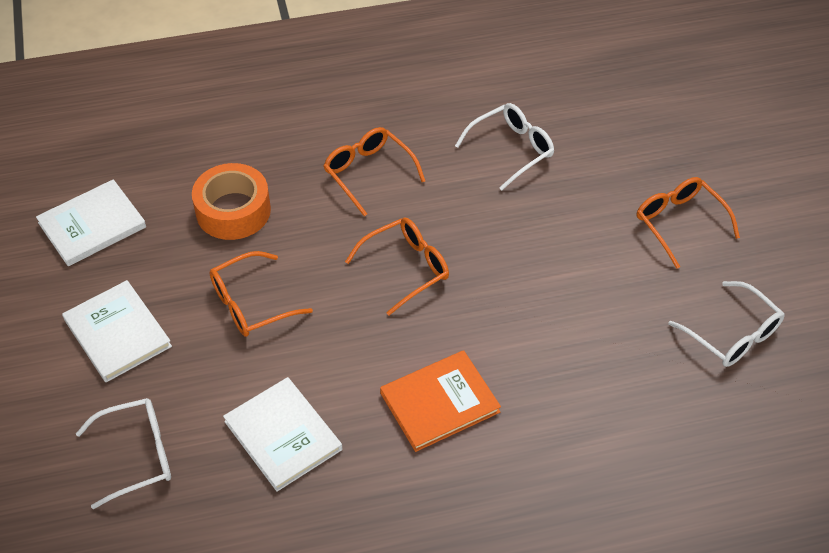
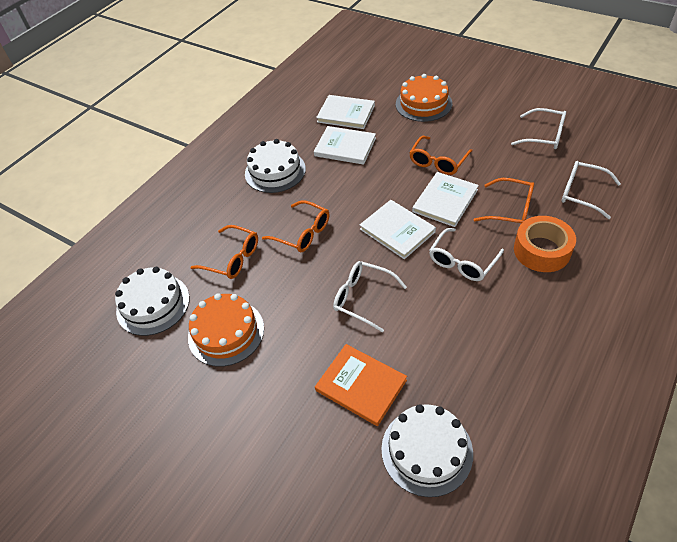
orange cake: none = 0 -> [188,293,264,367] [396,74,452,122] = 2
white book: [36,179,146,266] [62,280,172,382] [223,377,342,492] = 3 -> [314,126,376,165] [316,95,375,129] [360,200,436,259] [412,172,479,227] = 4
white cake: none = 0 -> [115,267,190,336] [245,139,306,193] [381,404,473,497] = 3
white glasses: [76,398,171,509] [455,103,554,190] [668,281,784,367] = 3 -> [333,261,407,333] [429,228,504,281] [511,108,566,149] [561,161,621,219] = 4

